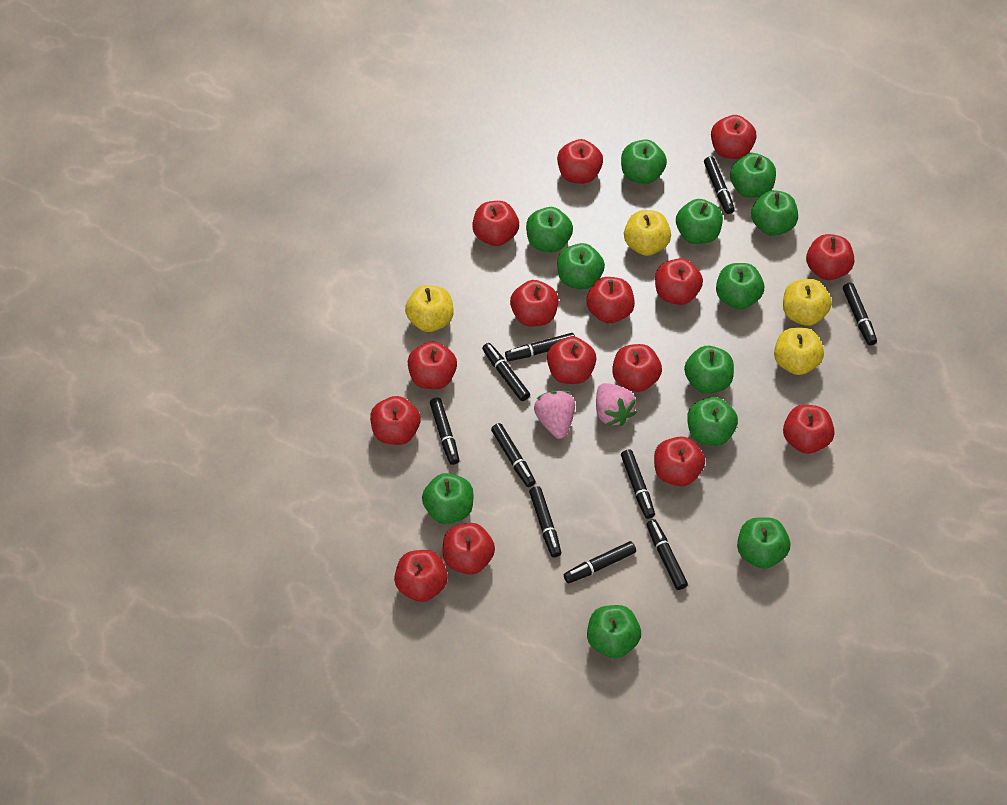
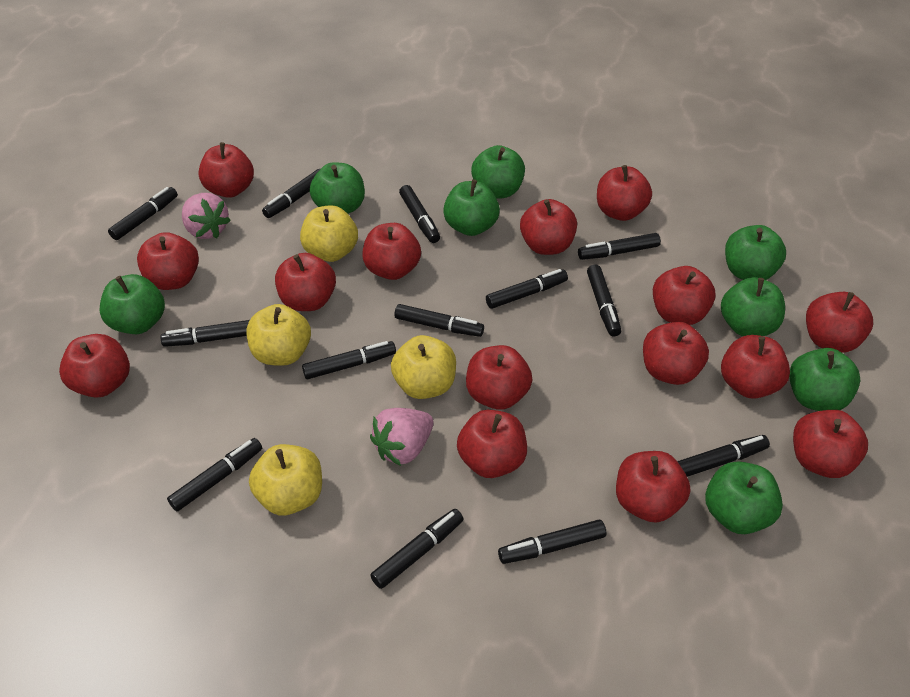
black marker: [430,398,459,465] [482,343,530,401] [491,423,536,487] [505,333,575,361] [529,486,561,557] [564,541,636,583] [621,449,655,519] [646,519,688,590] [704,156,735,214] [843,283,877,345] = 10 -> [108,187,178,240] [160,320,250,347] [167,438,262,511] [262,169,320,218] [302,341,396,379] [370,509,463,589] [395,304,484,337] [399,185,440,243] [486,269,568,309] [498,520,606,564] [578,233,661,260] [587,264,621,336] [677,435,770,477] = 13
green apple: [422,473,473,524] [526,207,573,252] [557,243,605,290] [587,605,641,658] [621,139,667,184] [676,199,723,244] [684,346,734,394] [687,397,738,446] [716,263,764,309] [730,153,776,198] [737,517,790,569] [751,190,798,236] = 12 -> [100,274,165,334] [310,162,365,214] [443,179,500,236] [471,145,525,199] [705,461,783,534] [721,277,785,336] [725,225,786,280] [789,348,860,411] = 8

